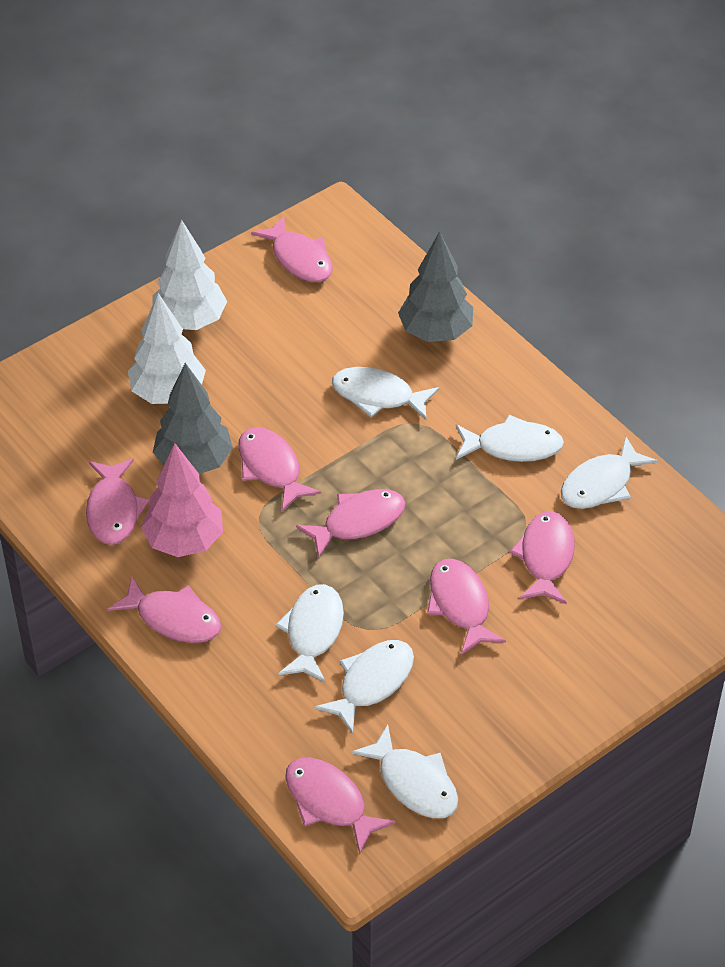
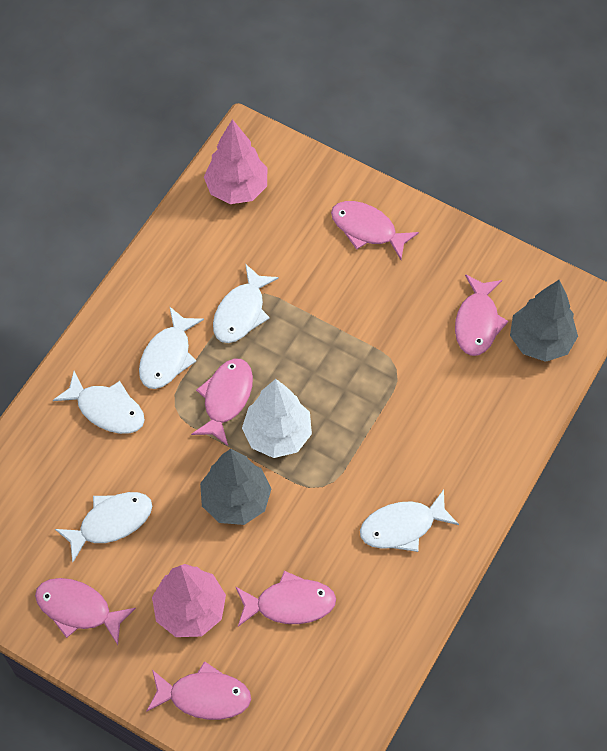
pink fish: [86,459,149,545] [107,576,222,643] [238,427,321,511] [251,216,333,282] [285,758,396,854] [296,489,405,558] [427,559,506,655] [509,511,575,604] = 8 -> [35,578,136,645] [146,661,251,720] [191,358,253,446] [236,571,336,627] [331,201,419,260] [455,274,508,356] = 6
pink tree: [141,443,223,557] = 1 -> [152,564,226,637] [204,119,267,204] = 2
white fish: [275,584,344,683] [314,640,414,734] [332,367,439,420] [351,724,458,818] [456,415,564,462] [561,436,658,509] = 6 -> [53,371,145,434] [55,492,152,562] [139,306,204,389] [213,264,279,343] [360,489,459,552] = 5
white tree: [128,293,206,404] [153,220,227,330] = 2 -> [242,379,312,458] = 1

